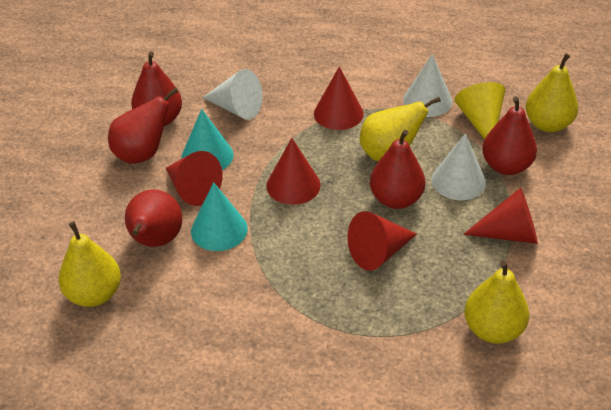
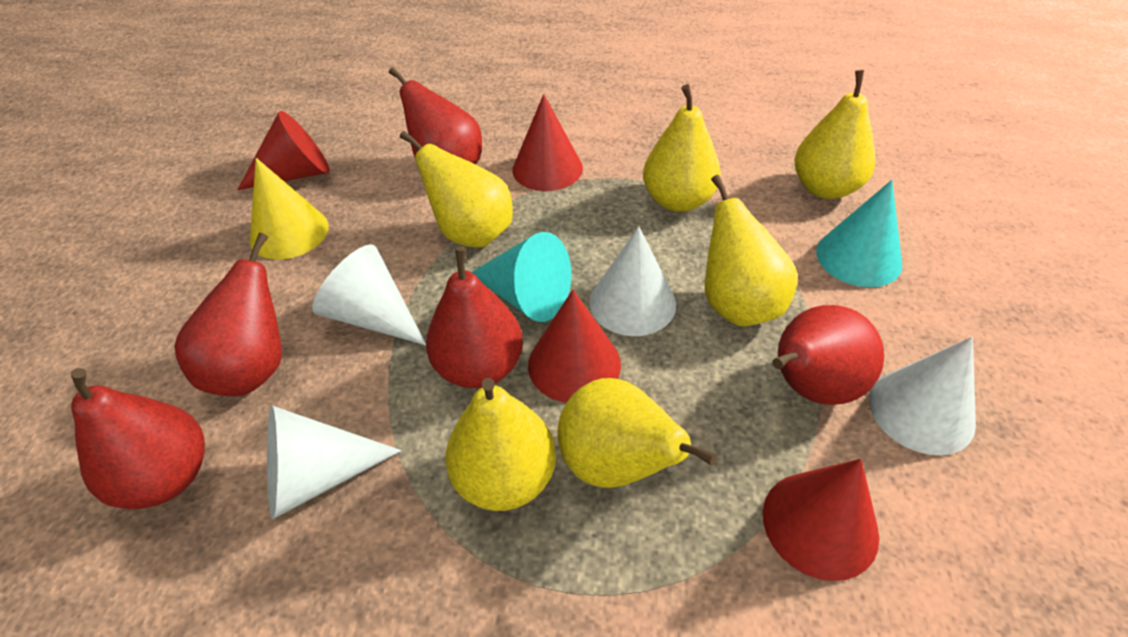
red cone: [166,151,223,206] [266,138,321,205] [314,67,364,130] [347,211,417,271] [463,188,538,244] = 5 -> [237,111,330,190] [513,94,583,191] [528,290,621,403] [763,459,879,581] = 4
white cone: [202,69,262,120] [403,54,452,117] [431,133,486,200] = 3 -> [267,406,401,519] [312,244,426,345] [590,226,676,336] [869,337,976,455] = 4
yellow pear: [59,221,121,307] [360,97,441,161] [464,260,529,344] [526,53,578,132] = 4 -> [400,131,513,248] [445,378,556,511] [557,378,717,488] [643,84,721,212] [705,175,798,326] [794,70,875,199] = 6

